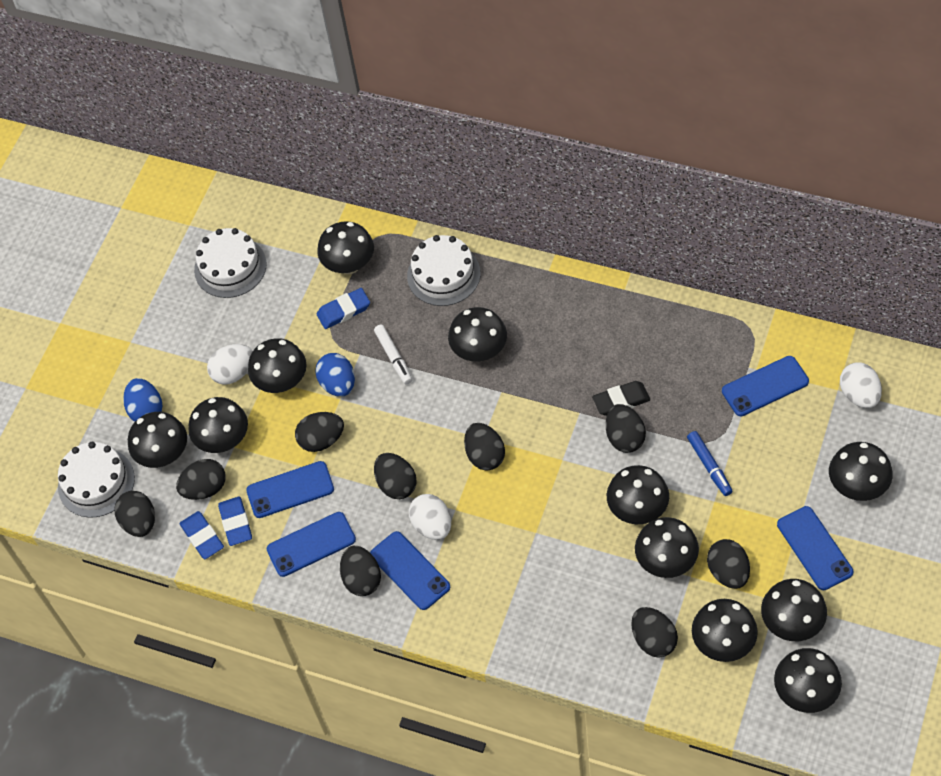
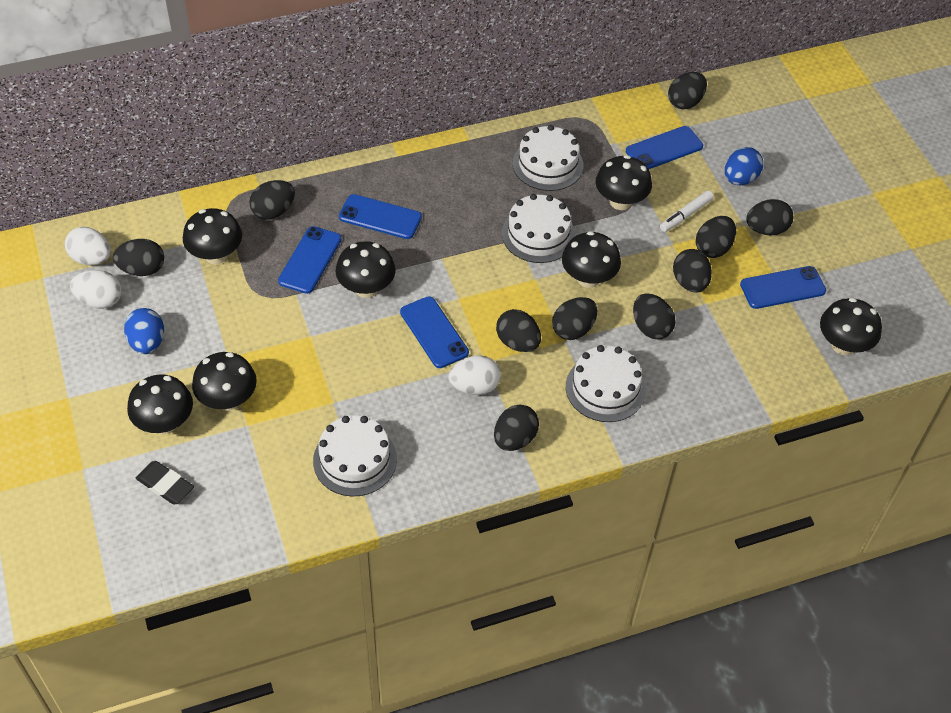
black egg: [114,491,155,537] [176,459,226,500] [295,412,344,452] [340,546,381,596] [374,453,417,499] [464,423,505,471] [606,404,646,453] [631,607,678,657] [707,539,750,589] = 9 -> [113,239,164,276] [249,180,295,220] [494,405,539,451] [496,309,541,352] [552,297,597,340] [633,293,676,339] [668,72,707,110] [673,249,712,293] [696,216,736,258] [746,199,793,236] = 10
black mushroom: [128,412,187,468] [189,397,248,453] [248,338,307,393] [317,221,374,274] [448,307,507,361] [607,465,669,524] [635,517,699,578] [692,599,758,662] [761,579,827,641] [774,648,842,713] [829,442,893,501] = 11 -> [127,374,193,434] [183,208,242,264] [192,352,257,411] [336,241,396,298] [562,231,621,288] [596,155,652,210] [820,298,882,355] = 7
blue eraser: [179,511,224,559] [218,496,252,546] [317,288,370,329] = 3 -> none = 0
blue marker: [687,431,733,496] = 1 -> none = 0
white cake: [58,442,135,518] [194,228,267,298] [407,235,481,306] = 3 -> [313,415,397,496] [502,194,575,263] [513,125,583,191] [566,345,646,422] = 4

